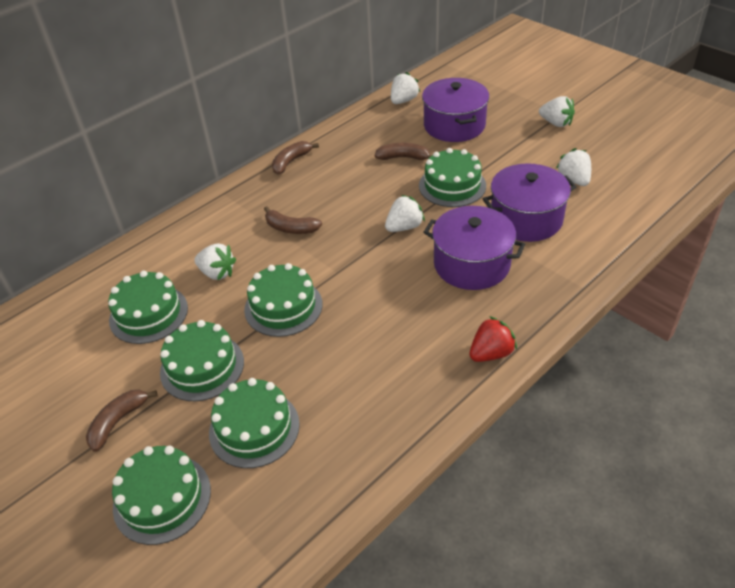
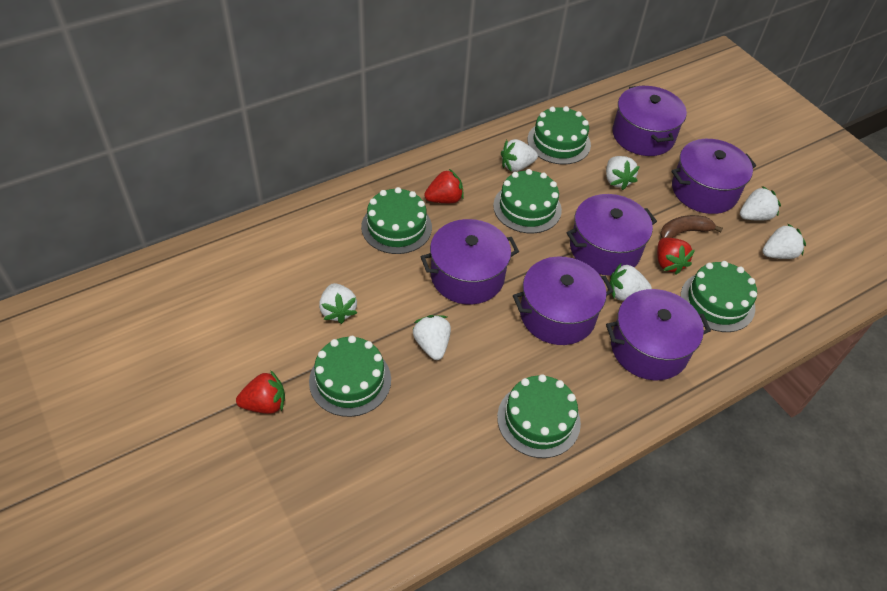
brown banana: [86,390,157,452] [264,206,322,234] [272,141,319,174] [375,143,431,160] = 4 -> [660,215,723,238] = 1
purple pot: [422,78,489,142] [423,206,525,290] [483,163,577,242] = 3 -> [421,219,519,305] [513,256,614,345] [566,194,657,276] [606,289,711,380] [612,85,687,156] [671,139,756,214] = 6
red strawberry: [469,316,517,362] = 1 -> [236,370,285,414] [424,169,464,203] [657,238,695,275] = 3
white strawberry: [194,243,236,280] [385,195,425,232] [391,72,420,104] [539,96,575,127] [556,148,591,186] = 5 -> [319,283,357,324] [413,315,451,360] [501,139,538,172] [606,156,640,190] [610,263,652,301] [740,186,781,221] [762,223,806,259] = 7

